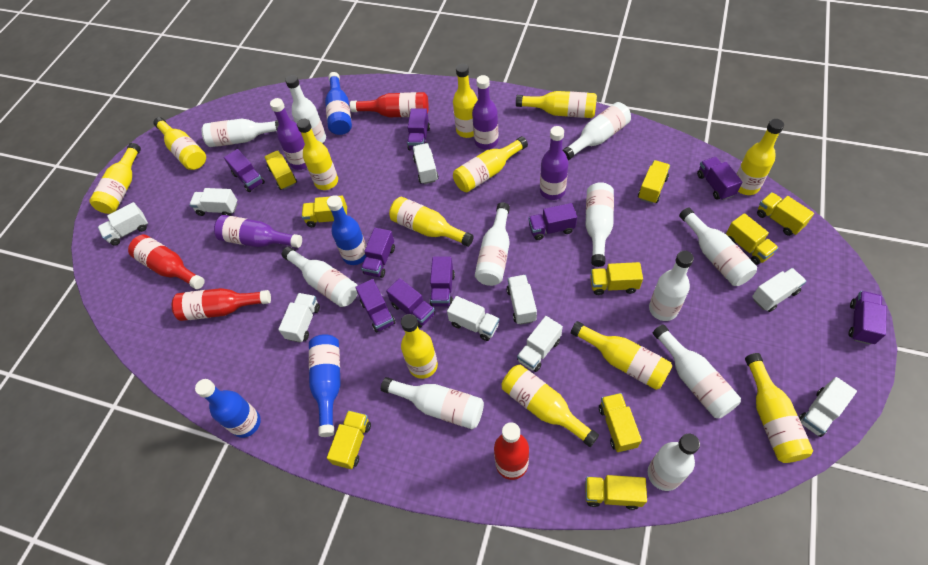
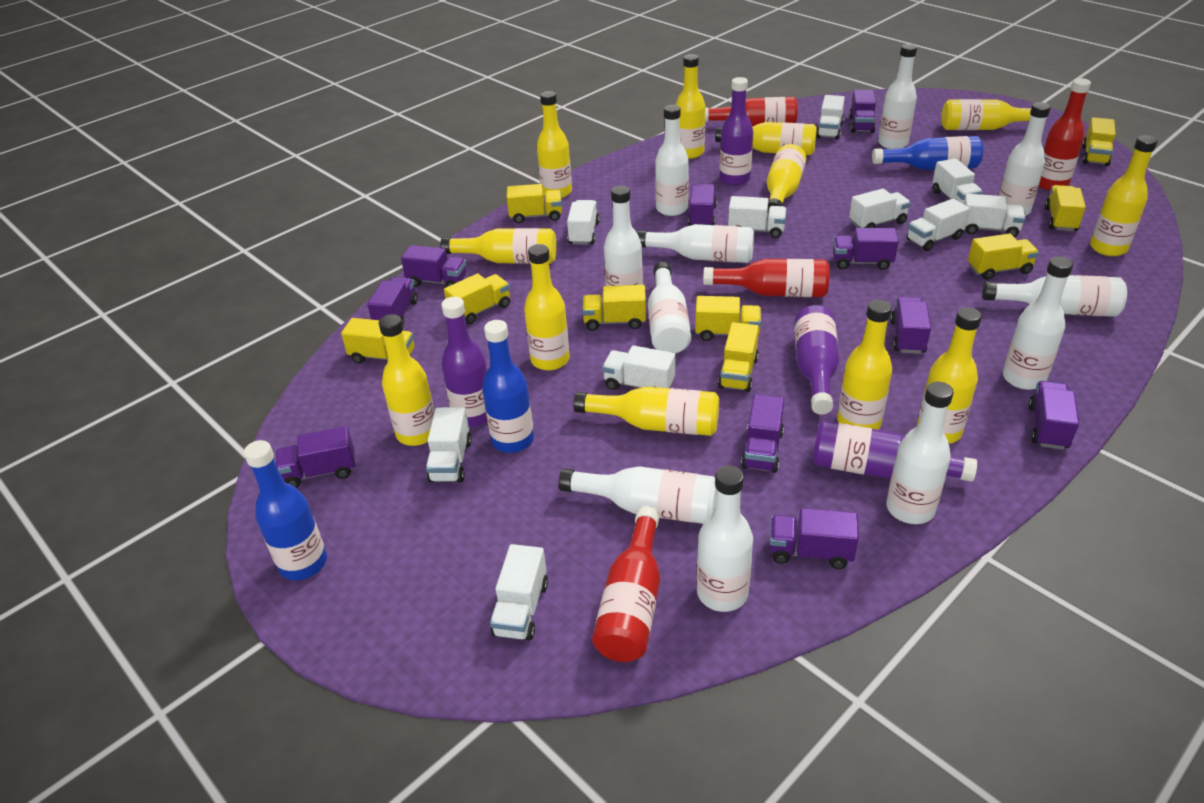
blue bottle: [195,379,261,438] [309,334,341,437] [325,72,352,135] [327,195,366,265] = 4 -> [244,440,327,580] [482,320,534,453] [872,136,983,170] = 3
purple truck: [224,149,265,192] [355,279,396,333] [361,228,395,278] [386,278,435,328] [407,108,430,150] [430,257,455,307] [528,203,577,240] [697,157,742,200] [848,291,887,345] = 9 -> [275,426,355,488] [367,277,418,326] [401,245,466,287] [688,184,717,226] [741,394,784,473] [769,508,859,569] [833,228,899,270] [849,90,876,133] [890,296,931,354] [1029,381,1079,450] = 10
white truck: [98,202,148,246] [189,188,237,216] [278,293,320,343] [413,143,439,184] [447,296,499,341] [506,275,537,325] [517,316,563,372] [752,268,807,312] [799,377,857,437] = 9 -> [426,407,472,483] [490,544,548,641] [567,200,600,245] [602,345,675,390] [728,196,787,238] [816,95,845,140] [849,188,911,228] [907,199,970,251] [933,158,983,204] [964,194,1026,237] = 10

